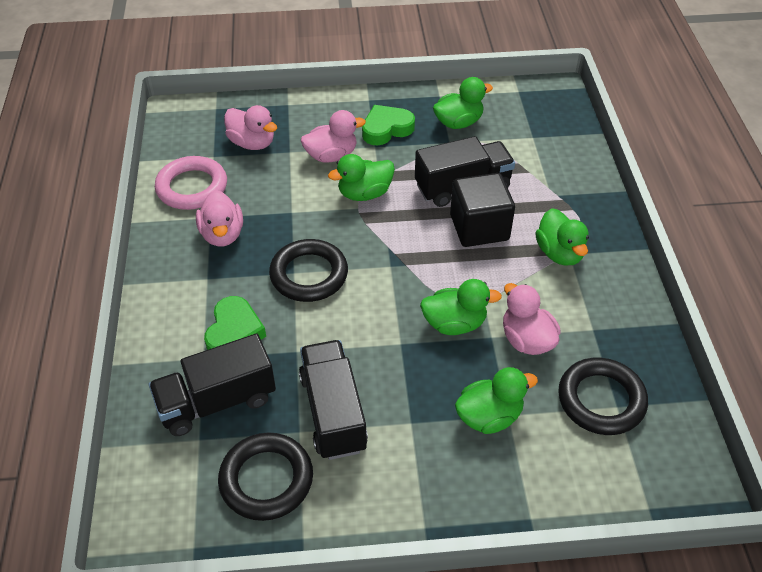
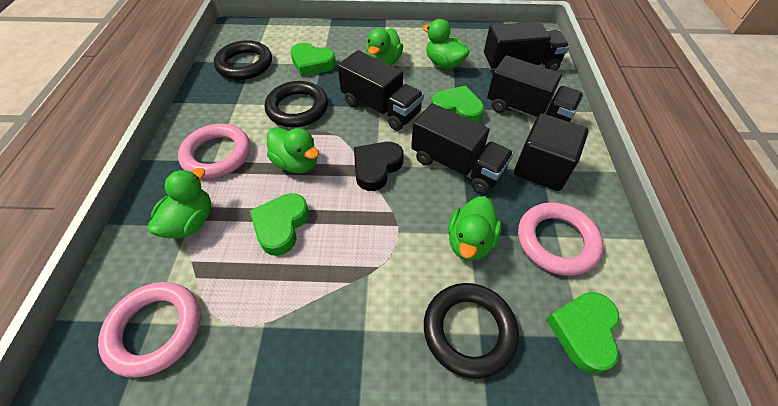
black heart: none = 0 -> [354,142,404,191] = 1
black truck: [149,333,276,436] [299,340,368,460] [415,136,515,207] = 3 -> [338,50,424,131] [411,103,514,194] [484,21,569,71] [487,55,584,122] = 4
green heart: [204,296,266,350] [362,105,415,145] = 2 -> [250,193,309,256] [290,43,336,77] [432,86,484,123] [546,292,620,374] = 4
pink duck: [196,190,243,246] [224,105,277,150] [301,110,366,163] [503,283,561,355] = 4 -> none = 0
pink ring: [155,156,227,210] = 1 -> [98,282,201,378] [178,124,250,179] [518,202,603,276] = 3

